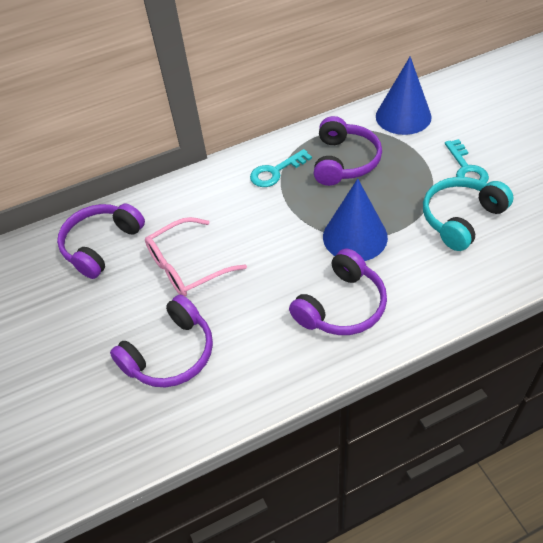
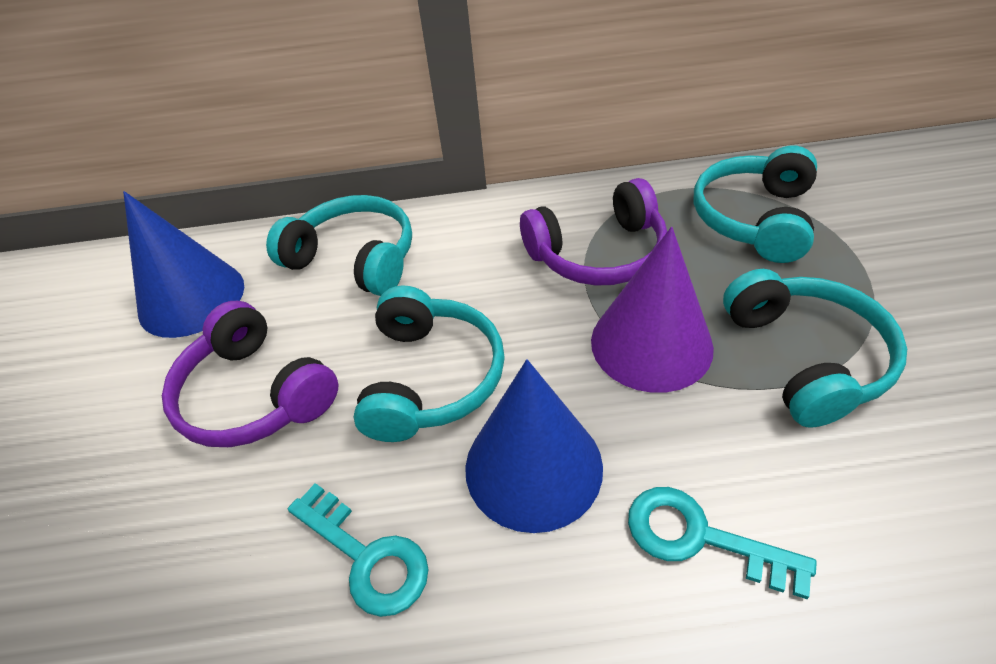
pink glasses: [145,217,247,297] = 1 -> none = 0
purple cone: none = 0 -> [591,227,714,393] = 1
purple headphones: [57,203,145,279] [110,295,213,387] [289,249,387,335] [314,116,382,186] = 4 -> [162,301,338,447] [520,178,667,286] = 2
turquoise headphones: [423,177,514,251] = 1 -> [266,195,412,296] [353,286,505,442] [694,146,817,263] [723,269,907,427] = 4

